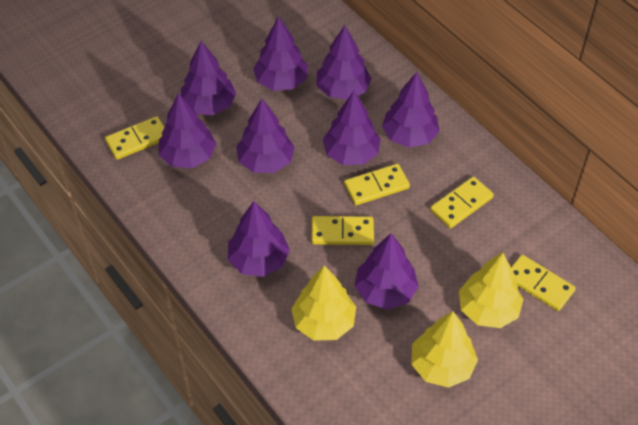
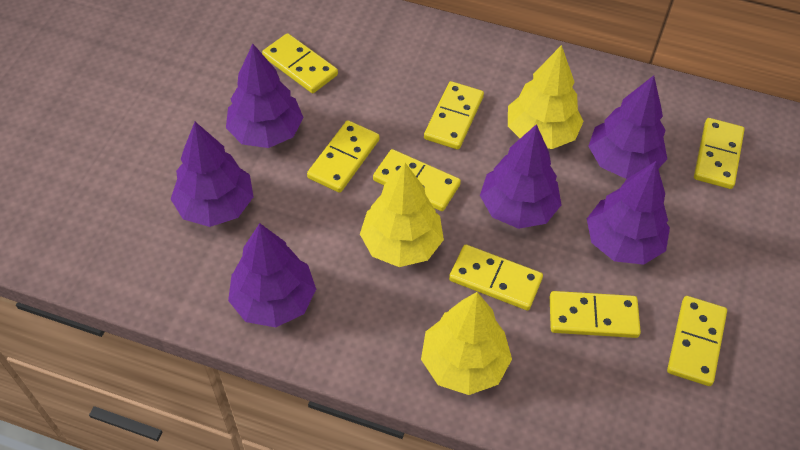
purple tree: [159,93,216,168] [181,41,236,115] [228,201,290,277] [236,98,295,173] [253,16,308,91] [317,25,372,100] [323,91,381,165] [355,233,419,310] [382,72,439,148] = 9 -> [171,122,254,227] [226,44,304,148] [228,223,316,327] [480,124,561,229] [587,161,670,265] [588,75,667,179] = 6
yellow domino: [105,116,164,160] [311,216,374,245] [344,164,410,205] [430,177,494,228] [511,255,576,311] = 5 -> [262,33,338,93] [307,120,380,193] [373,149,461,211] [424,81,484,150] [449,245,543,310] [550,291,641,338] [667,296,727,386] [694,118,745,189] = 8

